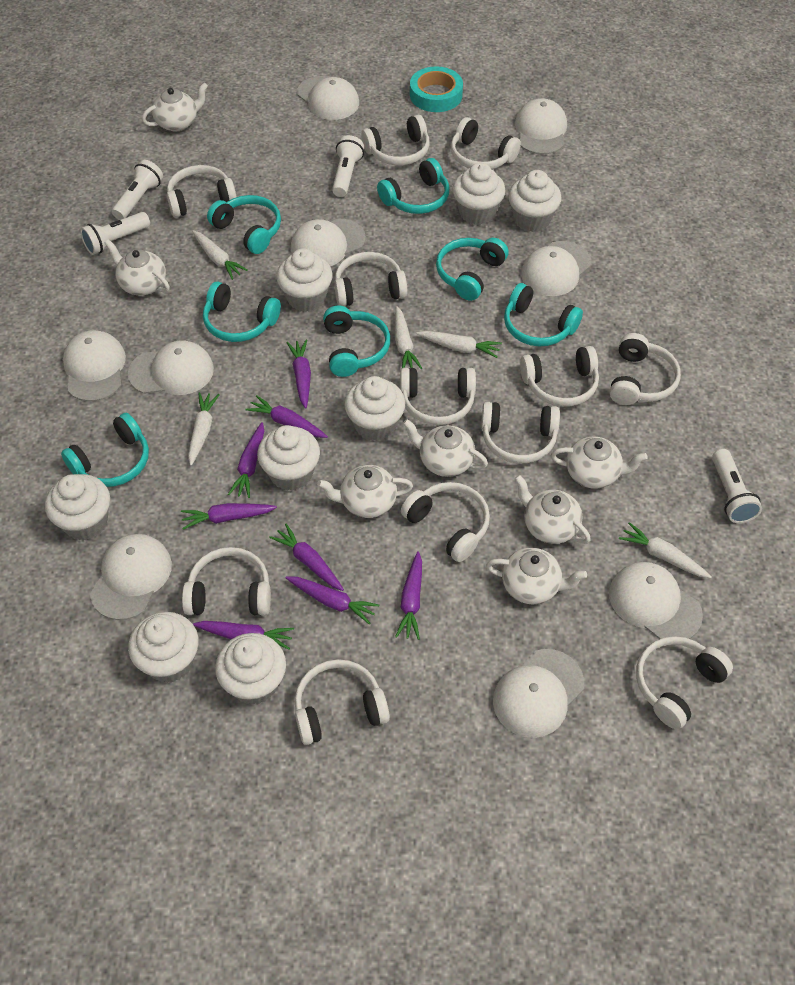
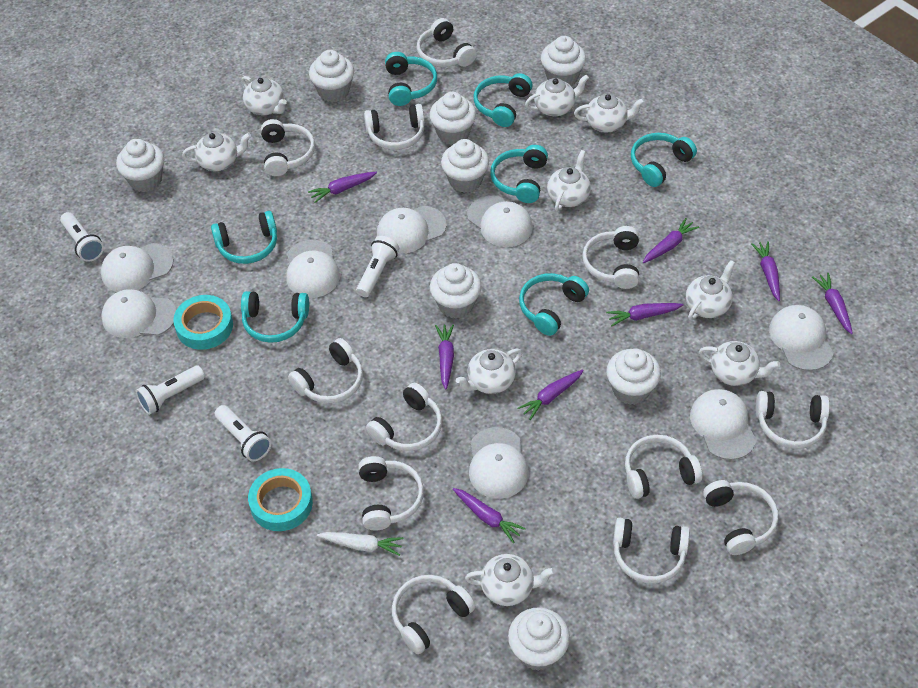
turquoise tape: [410,66,463,112] = 1 -> [173,295,233,350] [248,468,313,531] = 2
white cap: [63,330,126,401] [90,534,172,620] [128,341,214,395] [291,219,366,266] [297,76,359,120] [493,649,584,738] [515,98,567,154] [521,241,592,296] [609,562,703,639] = 9 -> [101,243,174,292] [102,289,176,338] [286,240,340,298] [377,206,447,254] [467,196,533,247] [469,427,529,499] [690,389,756,460] [769,305,834,371] = 8
white carrot: [188,392,220,466] [192,230,248,280] [395,306,422,369] [416,331,502,358] [619,522,712,578] = 5 -> [317,532,404,556] = 1
white teapot: [105,239,170,296] [142,82,208,132] [317,465,413,518] [403,419,488,477] [486,548,587,604] [514,475,591,544] [551,437,648,489] = 7 -> [182,132,251,171] [242,76,287,115] [456,348,522,394] [465,554,555,606] [525,75,589,116] [547,150,591,212] [574,94,645,132] [686,260,735,320] [699,341,780,386] = 9

